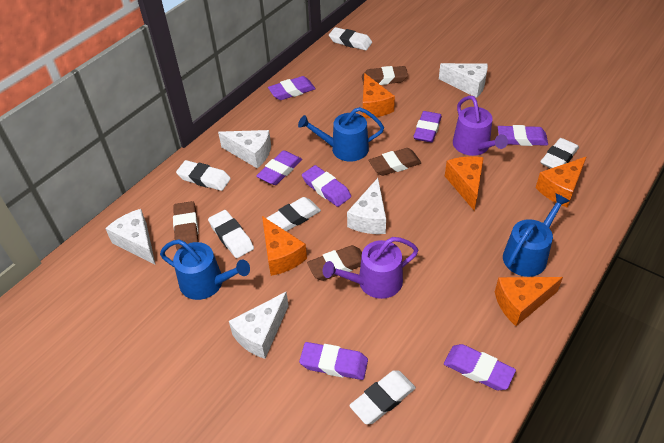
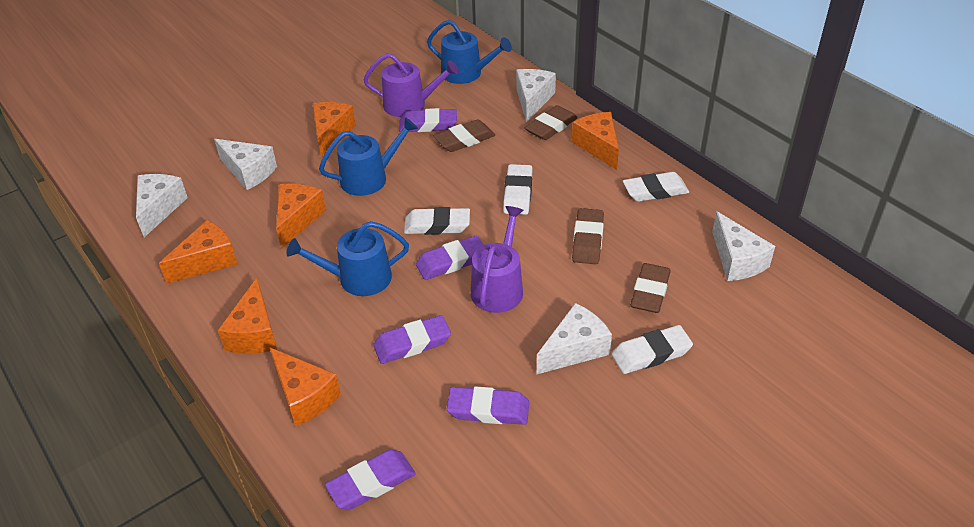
orange cheese: [262,216,307,276] [363,73,395,118] [445,156,484,211] [495,277,563,326] [536,157,586,208] = 5 -> [159,220,237,284] [218,278,277,354] [269,347,341,426] [276,184,326,249] [312,102,356,158] [572,112,619,170] = 6
purple eraser: [256,150,302,185] [268,76,316,100] [299,342,368,380] [302,165,351,207] [413,111,442,143] [444,344,516,390] [498,125,548,146] = 7 -> [325,449,416,510] [373,315,451,364] [399,108,457,132] [416,236,484,280] [447,386,529,425] = 5
white eraser: [176,160,231,191] [208,210,254,258] [266,197,321,232] [329,27,372,50] [349,370,416,424] [540,138,579,168] = 6 -> [404,207,470,235] [503,164,533,215] [612,325,693,374] [623,172,689,202] = 4

